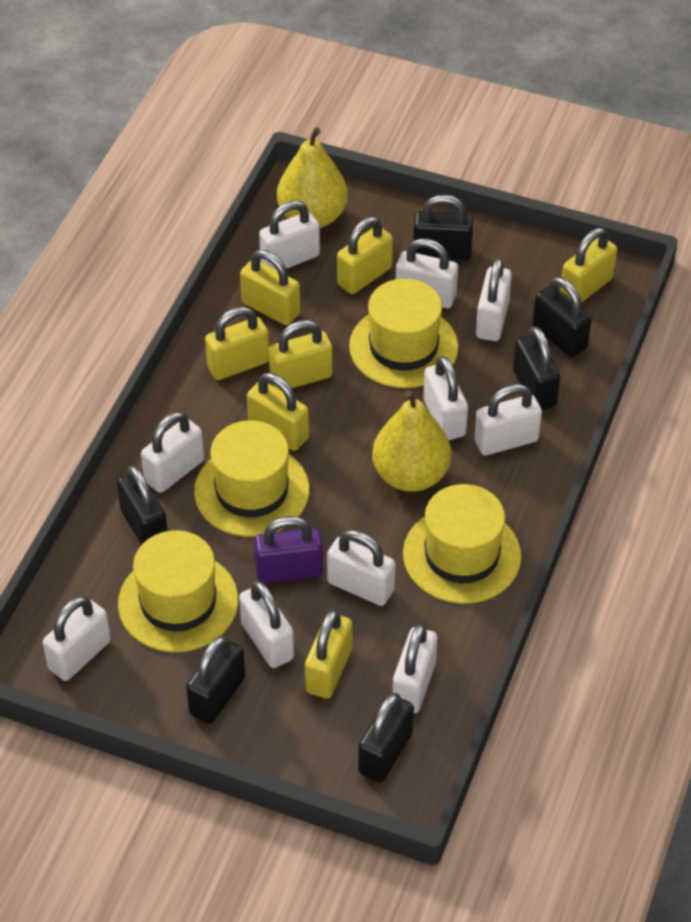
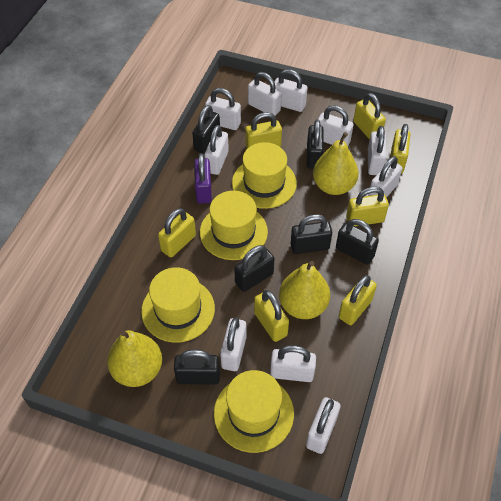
yellow pear: [277,127,348,228] [372,390,451,492] = 2 -> [107,330,162,387] [279,261,330,319] [313,132,359,195] = 3

